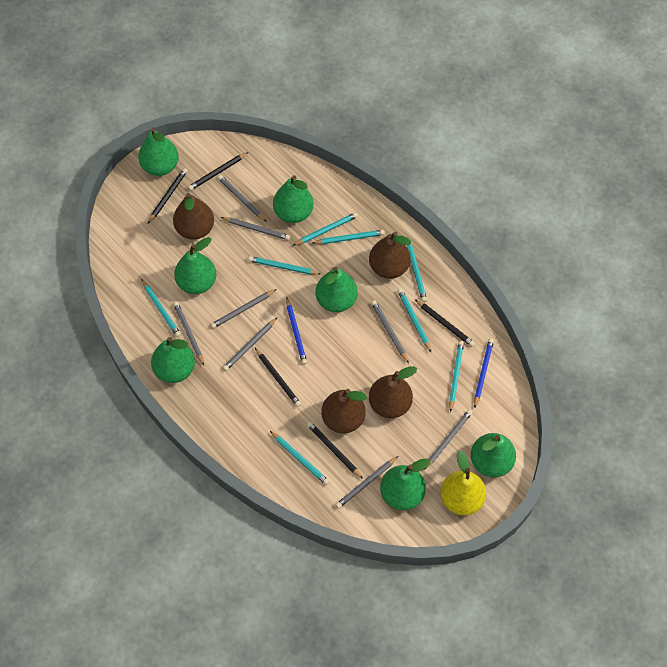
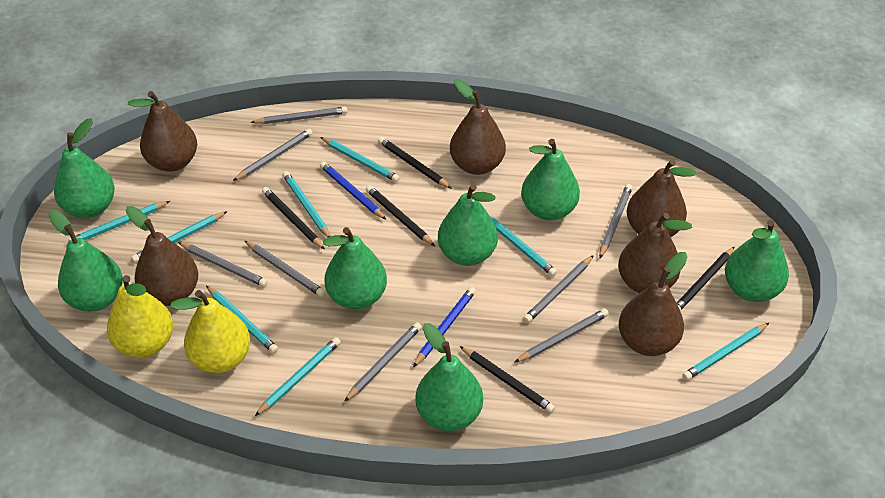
brown pear: [173,193,214,240] [321,389,367,433] [369,232,411,279] [369,366,417,418] = 4 -> [126,206,198,306] [128,91,197,172] [450,79,506,175] [618,213,692,293] [619,252,687,356] [627,159,696,237] = 6
yellow pear: [440,450,486,516] = 1 -> [107,275,173,358] [170,290,250,373] = 2

